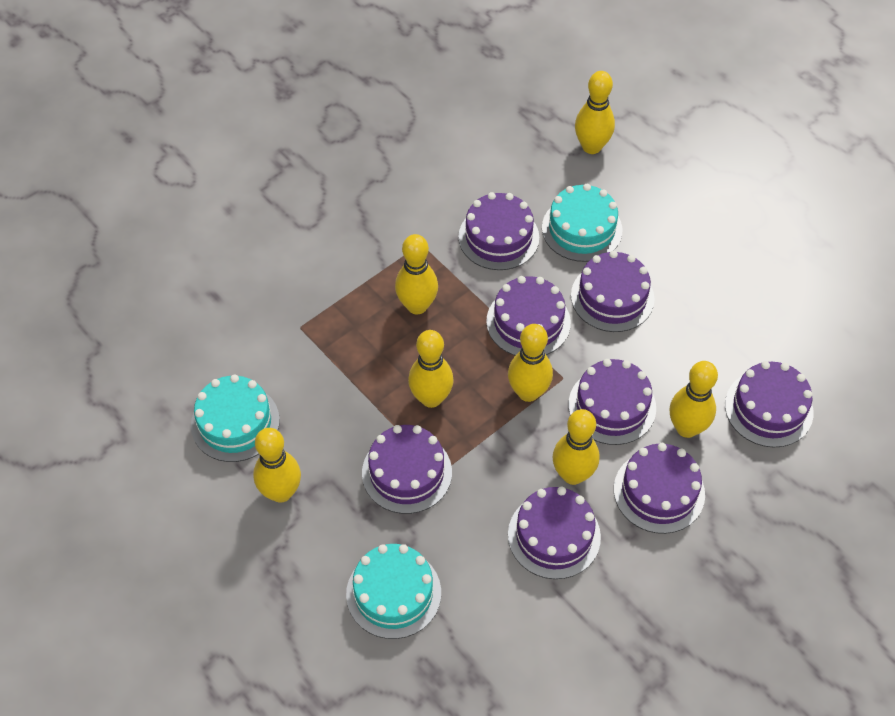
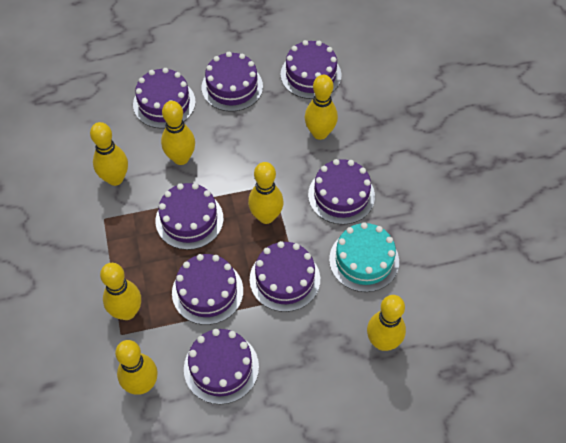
turquoise cake: [191,374,280,462] [346,544,441,639] [542,184,622,262] = 3 -> [329,222,399,292] = 1

